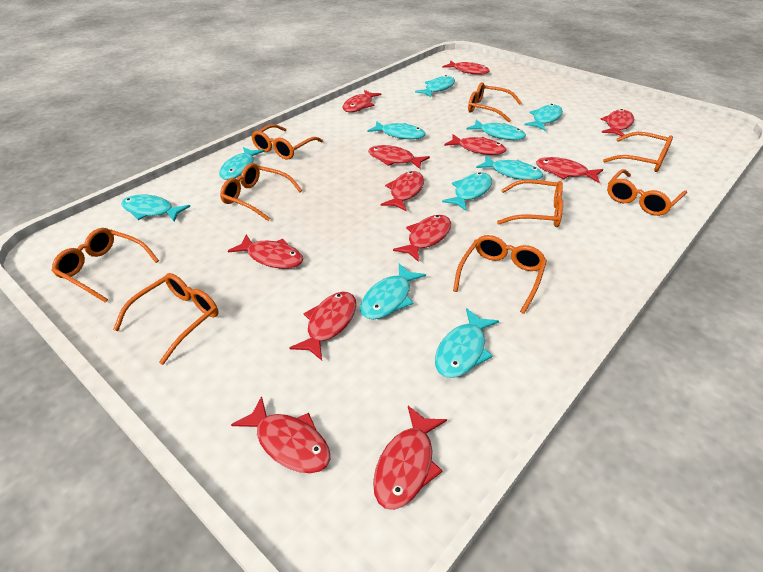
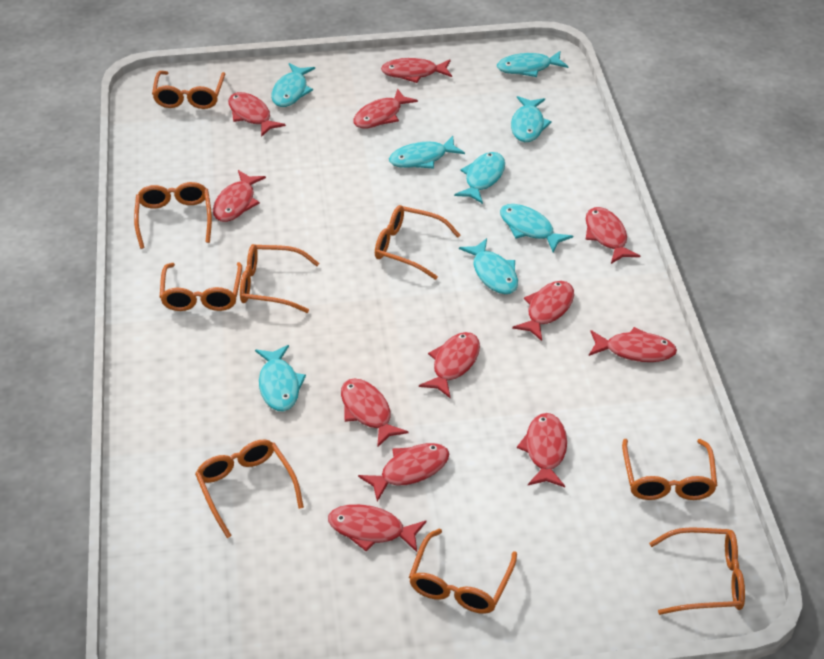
turquoise fish: [121,194,190,221] [219,147,265,180] [360,263,426,320] [368,121,426,139] [415,75,455,97] [435,308,499,378] [442,172,492,211] [467,120,526,140] [476,156,543,180] [524,104,563,131] = 10 -> [255,345,306,411] [271,63,315,107] [389,136,465,169] [454,152,505,204] [459,238,518,294] [497,51,568,77] [500,204,573,252] [511,96,552,142] = 8

